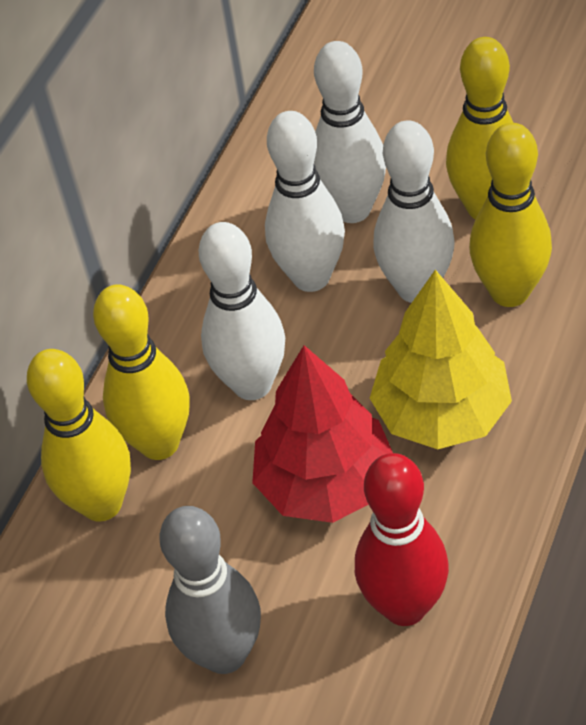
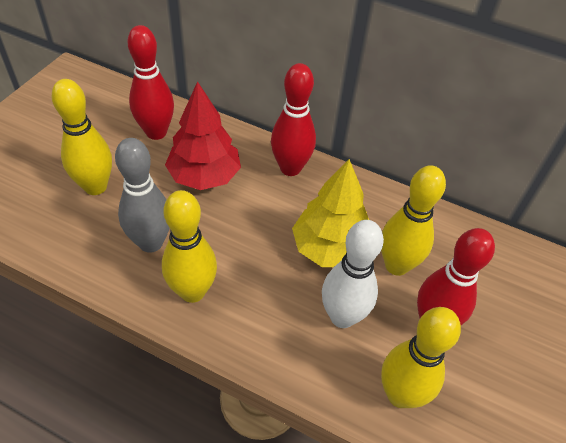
red bowling pin: [355,453,449,626] = 1 -> [127,25,174,140] [271,63,316,176] [417,228,495,325] = 3
white bowling pin: [199,222,285,400] [265,111,345,292] [314,41,386,223] [373,121,454,303] = 4 -> [322,220,384,328] = 1

